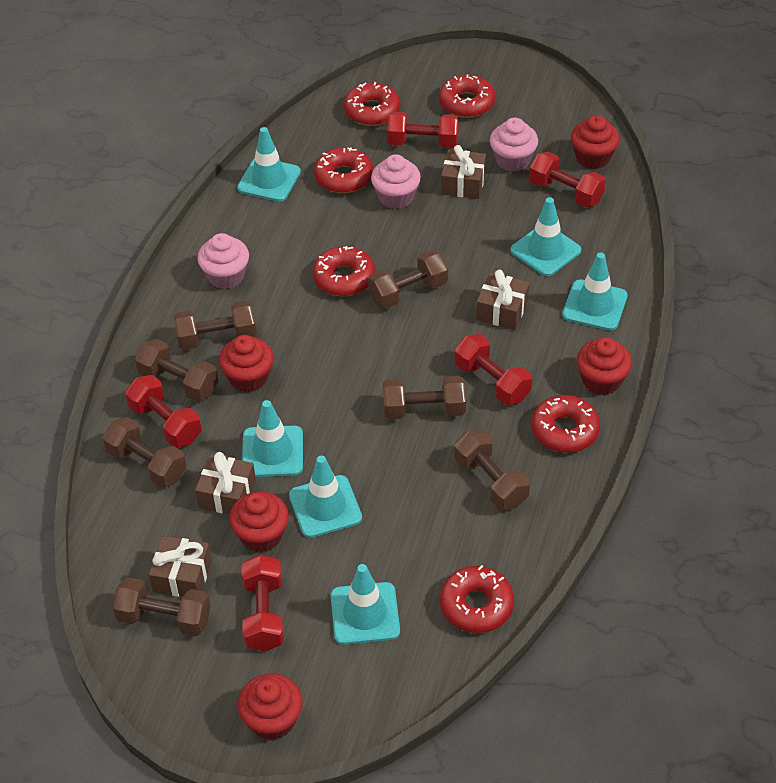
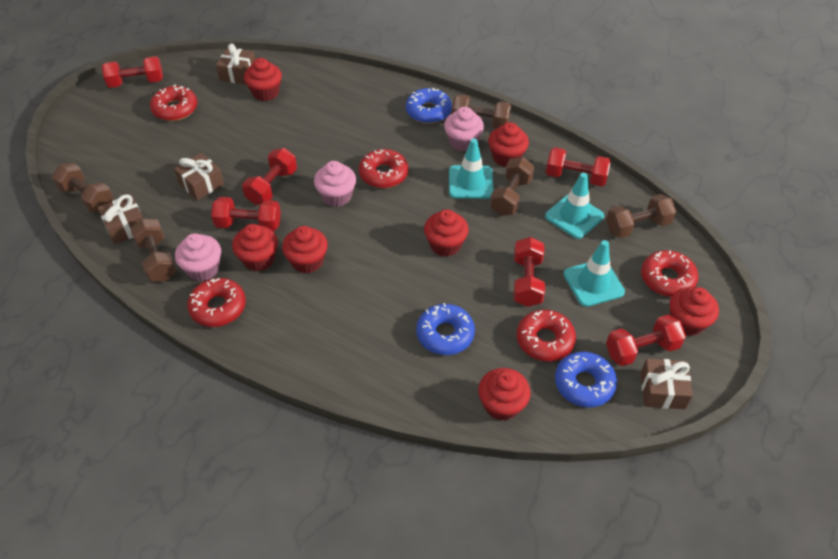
blue donut: none = 0 -> [406,88,452,124] [416,303,475,355] [555,352,617,407] = 3
brown dumbbell: [102,417,187,488] [112,577,211,636] [135,339,218,402] [174,301,256,350] [368,250,448,309] [383,376,466,419] [455,430,530,510] = 7 -> [52,163,114,213] [130,218,177,282] [451,94,511,128] [490,157,535,216] [606,194,676,238] = 5
red cupcake: [219,335,274,392] [229,491,289,552] [238,674,303,740] [571,115,620,169] [577,337,632,395] = 5 -> [232,224,278,271] [244,58,282,101] [282,226,328,273] [424,209,469,256] [478,368,531,421] [488,122,529,167] [670,287,719,336] = 7
red donut: [313,246,375,296] [314,147,373,193] [344,82,401,126] [439,74,496,118] [440,565,514,633] [531,395,600,453] = 6 -> [150,84,197,121] [187,278,246,327] [359,149,408,188] [517,310,576,361] [641,250,698,297] = 5
red dumbbell: [125,375,202,448] [242,555,284,651] [387,111,459,148] [455,334,532,405] [529,152,606,208] = 5 -> [102,56,163,88] [211,197,281,231] [242,148,297,205] [513,237,545,307] [546,147,611,187] [606,314,686,366] = 6
turquoise traffic cone: [237,127,301,202] [242,400,303,477] [289,456,362,538] [331,564,400,645] [511,197,581,276] [562,252,628,331] = 6 -> [449,138,494,199] [545,172,604,239] [564,240,625,307] = 3

